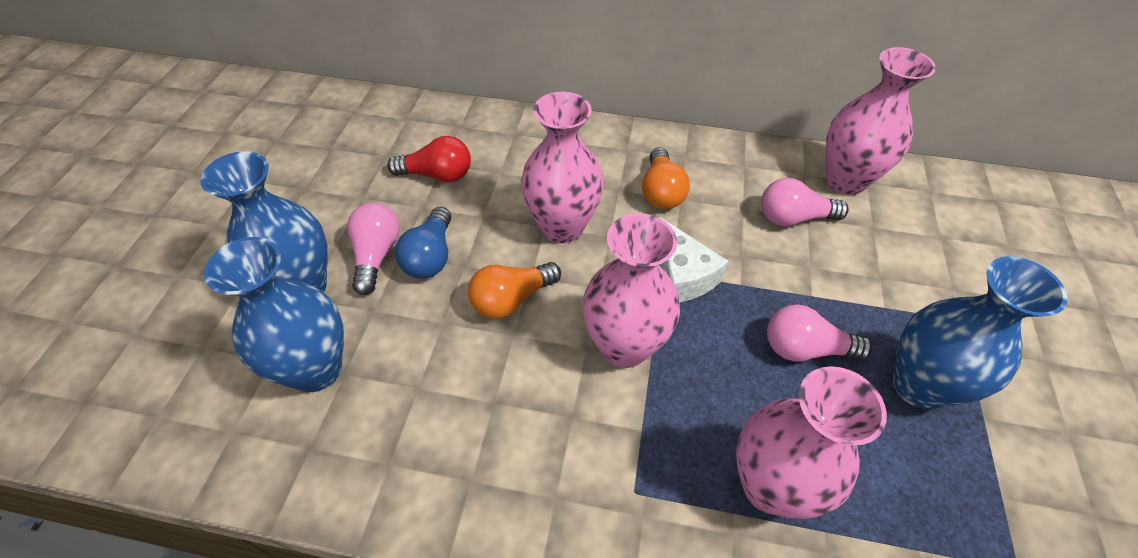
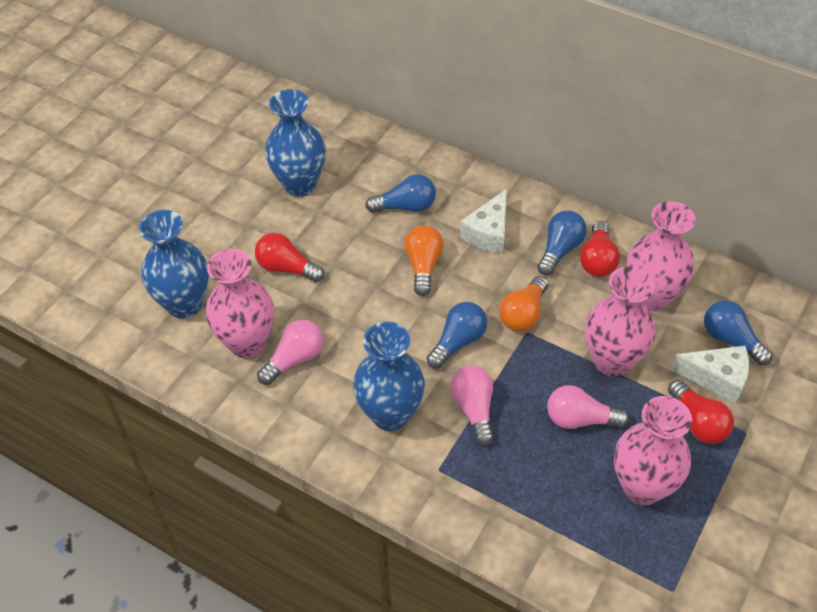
blue light bulb: [395,207,451,279] = 1 -> [365,174,436,213] [427,302,487,369] [537,211,587,276] [704,300,772,365] = 4
red light bulb: [387,136,471,182] = 1 -> [255,233,324,282] [580,221,620,277] [668,380,734,444] = 3
white cheese: [657,216,728,303] = 1 -> [460,189,507,253] [671,346,749,404] = 2

